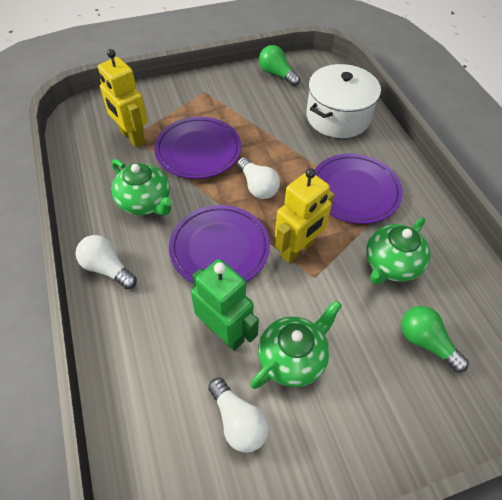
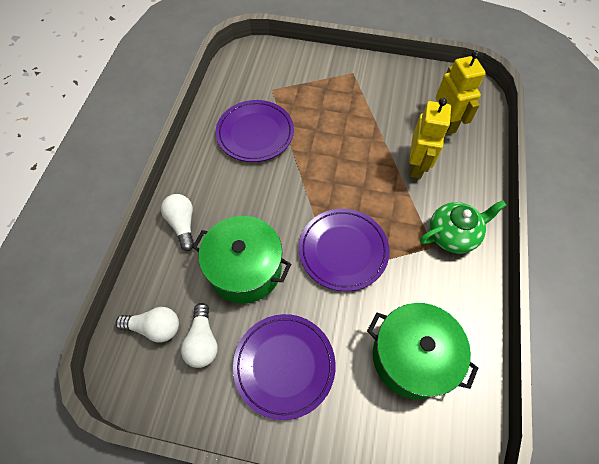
green light bulb: [259,45,300,86] [401,306,469,373] = 2 -> none = 0
green pot: none = 0 -> [192,216,291,304] [367,303,478,400] = 2
green robot: [191,259,259,351] = 1 -> none = 0
green teapot: [112,159,173,215] [250,300,342,389] [366,218,430,285] = 3 -> [420,200,506,254] = 1
white pot: [306,64,381,138] = 1 -> none = 0

